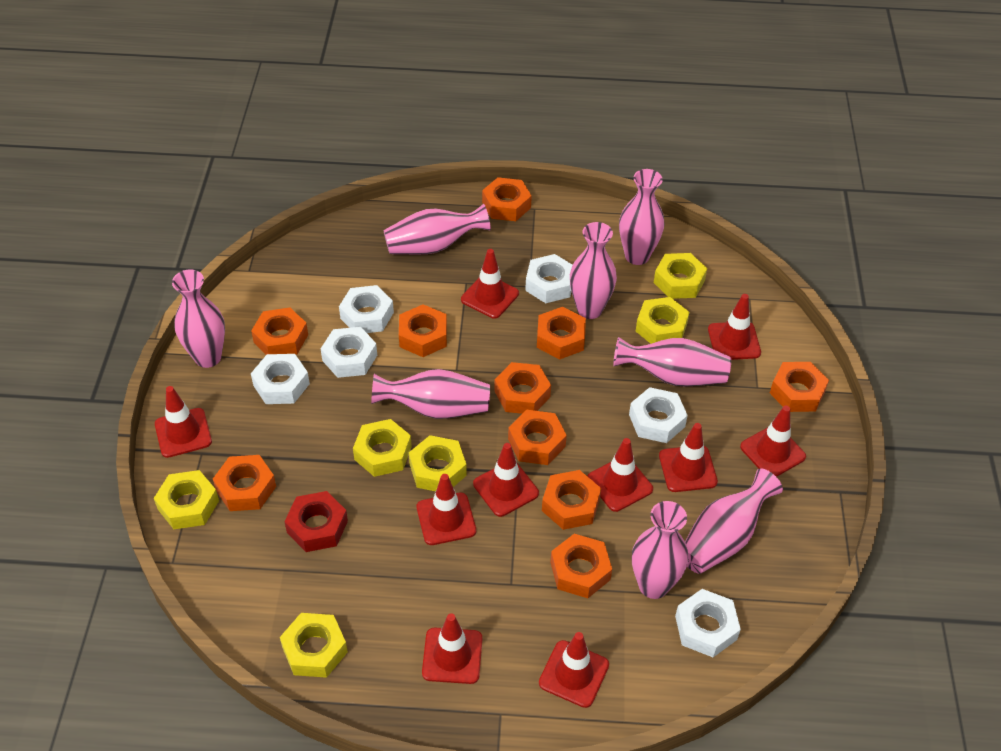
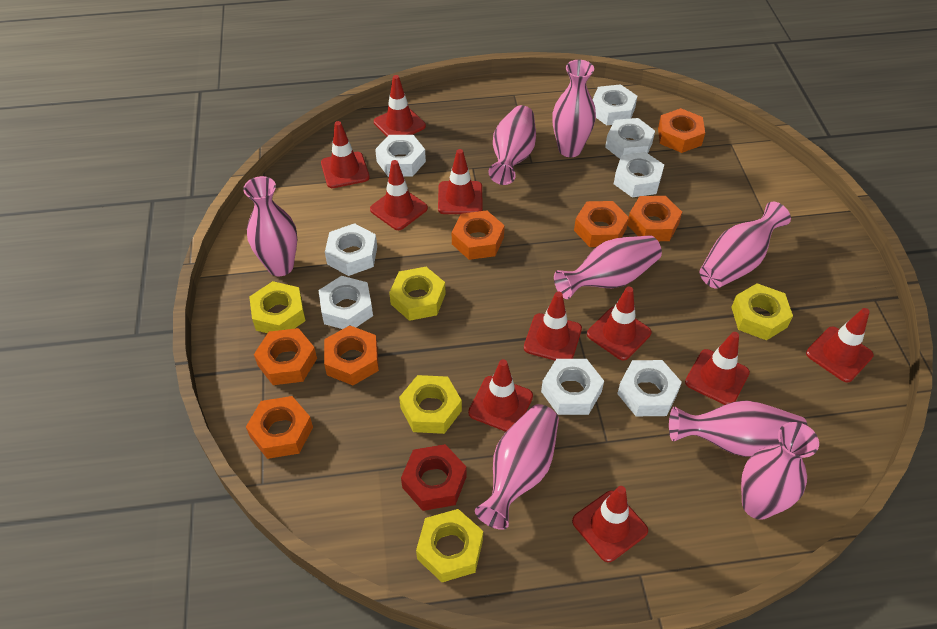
orange nut: [213,455,276,511] [251,307,308,355] [399,304,447,357] [482,177,532,221] [494,362,551,414] [508,410,567,465] [537,307,586,359] [542,470,601,530] [550,534,612,598] [770,362,829,412] = 10 -> [246,396,313,459] [254,328,317,385] [324,325,379,385] [452,210,505,260] [574,201,629,247] [627,196,682,241] [658,108,705,153] = 7
white nut: [251,354,310,404] [321,327,377,378] [339,285,394,333] [525,254,572,303] [629,387,688,443] [675,589,741,657] = 6 -> [318,276,373,329] [325,223,377,276] [375,135,426,177] [541,359,604,415] [592,84,637,125] [605,118,655,159] [614,152,664,198] [617,360,682,416] = 8
yellow nut: [154,470,219,529] [280,613,348,678] [353,419,412,477] [409,435,467,491] [636,297,690,344] [654,253,707,299] = 6 -> [249,281,306,333] [389,267,446,321] [399,375,462,434] [416,509,483,582] [731,283,793,340] = 5

